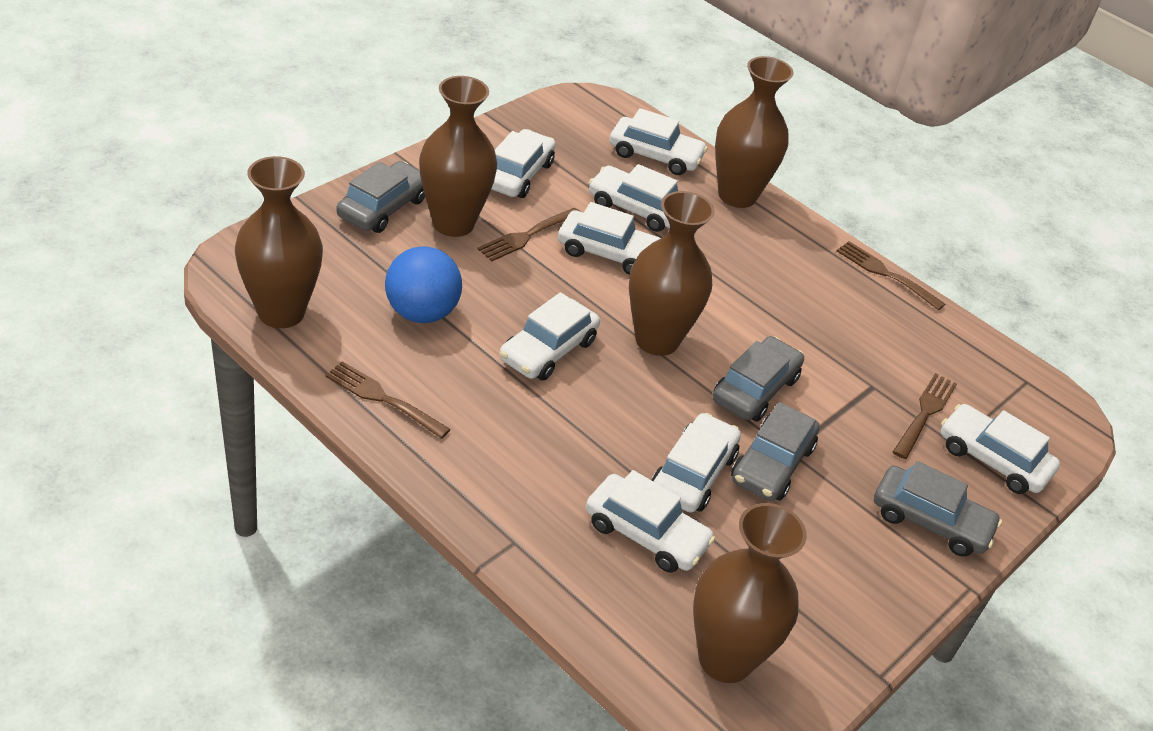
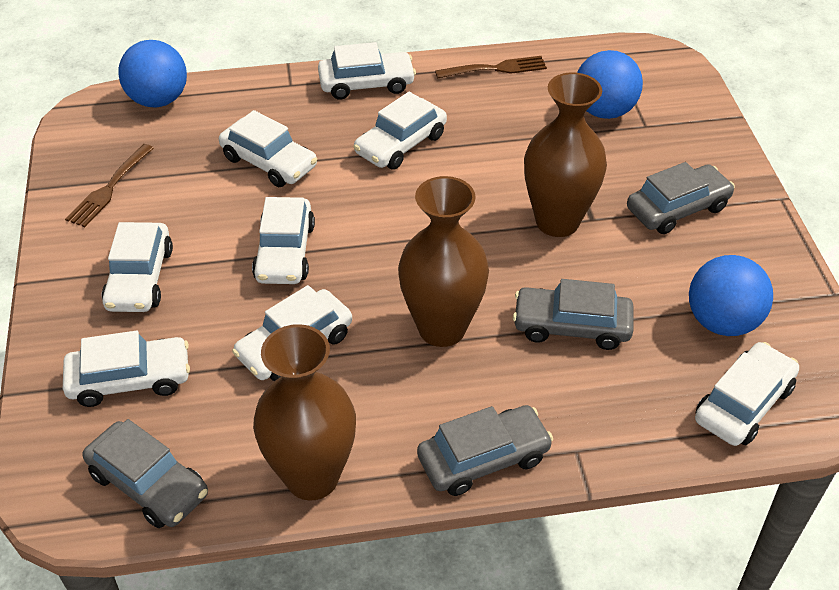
blue ball: [385,246,462,323] = 1 -> [118,40,187,108] [577,50,643,119] [689,255,773,336] = 3
brown fork: [325,361,451,439] [477,208,579,262] [836,241,945,311] [893,373,957,459] = 4 -> [65,144,154,227] [435,56,547,79] = 2
brown vase: [235,156,323,328] [419,76,497,237] [629,191,715,356] [693,503,807,683] [715,56,794,208] = 5 -> [253,324,356,500] [398,176,489,347] [524,72,607,237] = 3

